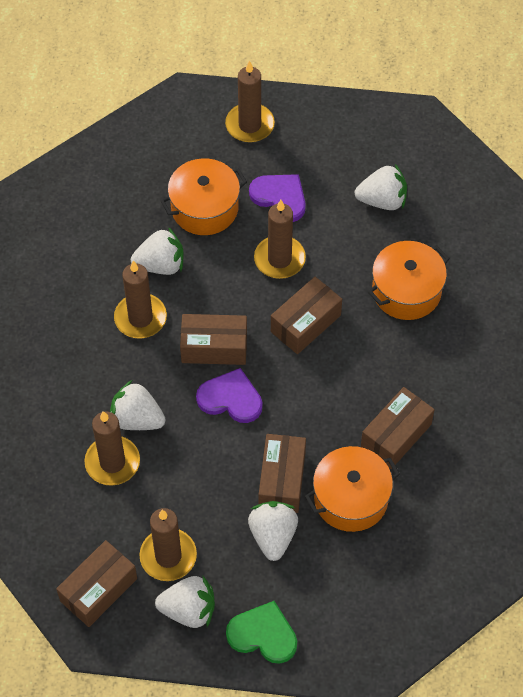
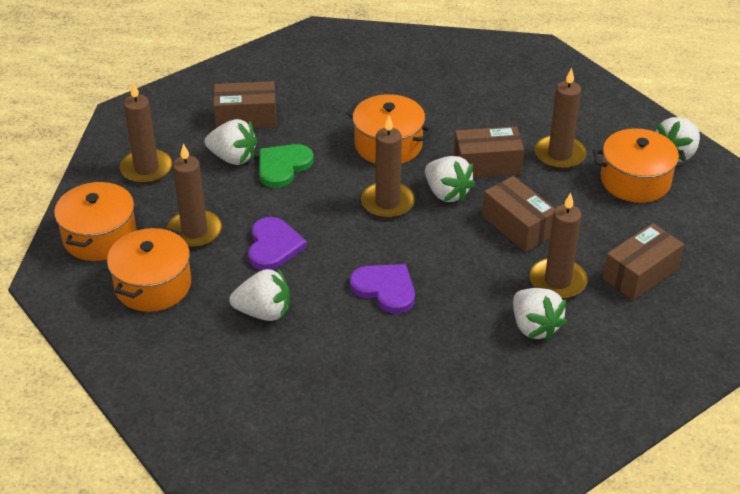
brown box: [56,540,137,627] [180,314,247,365] [259,434,306,513] [271,277,342,354] [361,387,435,469] = 5 -> [213,81,277,129] [454,126,524,178] [482,176,555,252] [603,223,684,301] = 4
orange pot: [161,158,247,235] [305,446,400,532] [368,241,449,320] = 3 -> [54,181,137,261] [107,227,191,312] [346,94,432,164] [593,128,687,203] = 4

